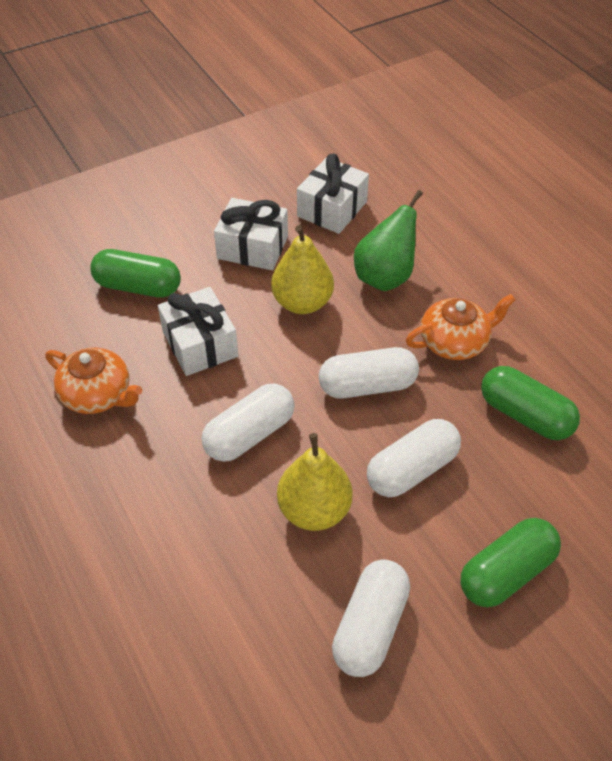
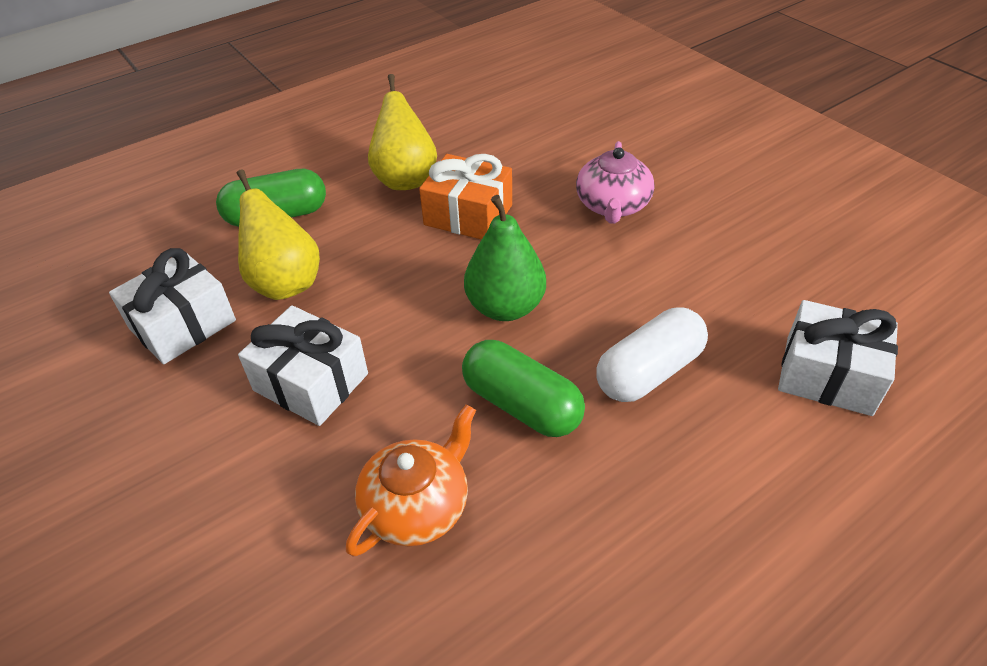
green capsule: [90,249,181,297] [460,518,561,607] [481,366,580,440] = 3 -> [216,169,326,227] [462,340,585,437] = 2
orange gift: none = 0 -> [419,154,512,240] = 1
orange teapot: [45,348,142,414] [406,294,516,360] = 2 -> [346,404,476,556] = 1
pink teapot: none = 0 -> [576,141,655,224] = 1
white capsule: [202,384,295,462] [319,347,419,398] [332,559,410,677] [367,419,461,497] = 4 -> [596,307,708,402] = 1

